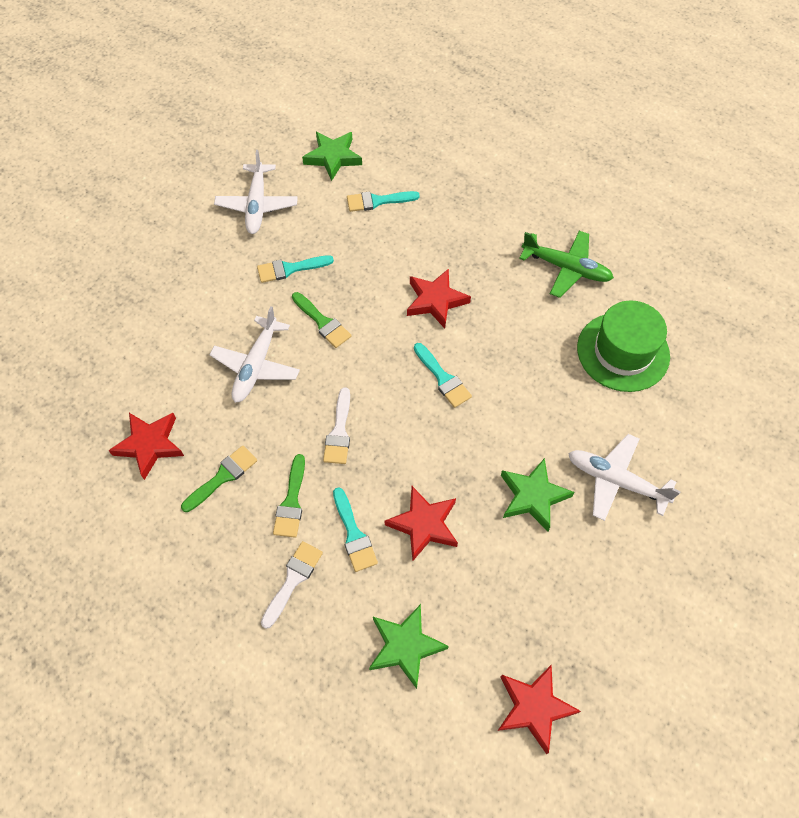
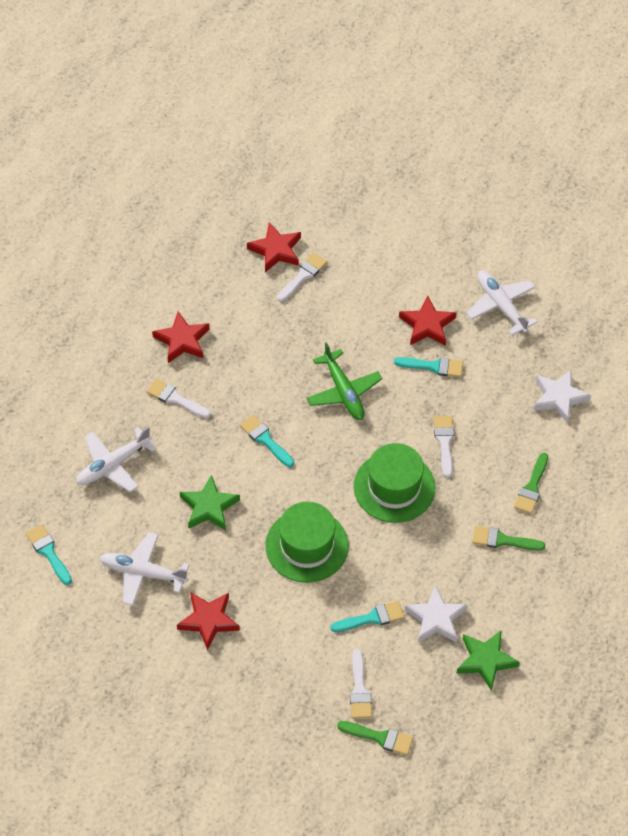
green hat: [577,300,670,392] = 1 -> [265,502,349,583] [354,443,435,523] = 2
green star: [302,132,362,181] [369,604,449,689] [501,458,574,532] = 3 -> [180,475,240,530] [456,630,520,691] = 2
white brush: [261,541,323,629] [323,387,350,464] = 2 -> [147,379,211,418] [277,253,327,302] [350,649,372,719] [434,416,455,478] = 4
white star: none = 0 -> [405,585,467,643] [534,370,591,423] = 2

